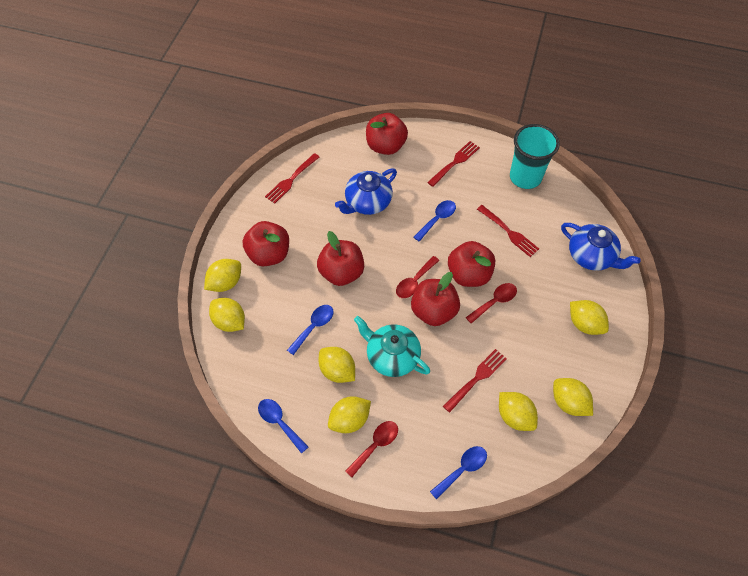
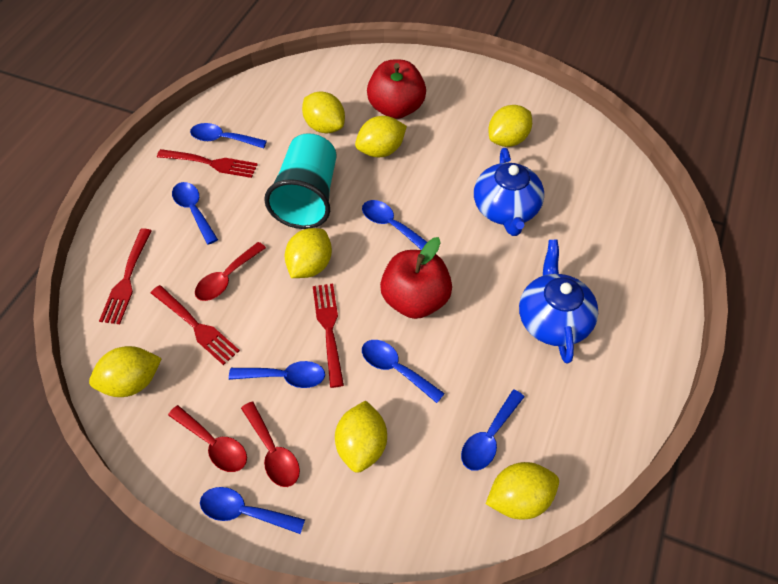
blue spoon: [258,399,308,454] [287,305,333,355] [414,200,456,242] [430,446,487,499] = 4 -> [172,182,218,245] [190,123,267,148] [200,487,305,534] [229,361,325,388] [362,200,427,250] [362,340,445,403] [461,390,524,470] = 7
red apple: [243,221,289,266] [317,231,364,286] [366,113,408,155] [411,272,460,326] [448,241,495,287] = 5 -> [367,60,426,119] [380,237,452,319] = 2
turquoise teapot: [354,316,430,377] = 1 -> none = 0

